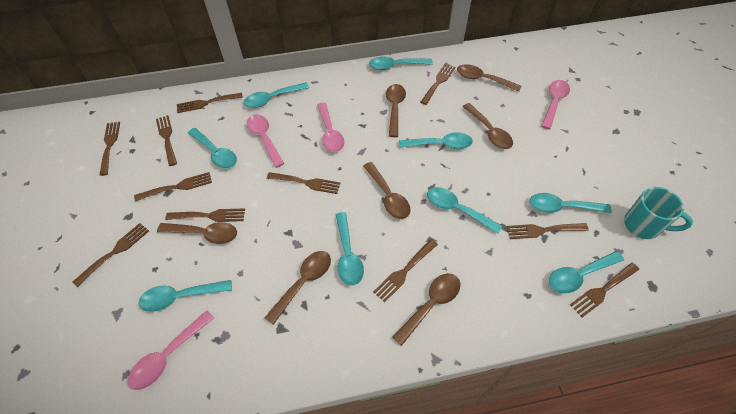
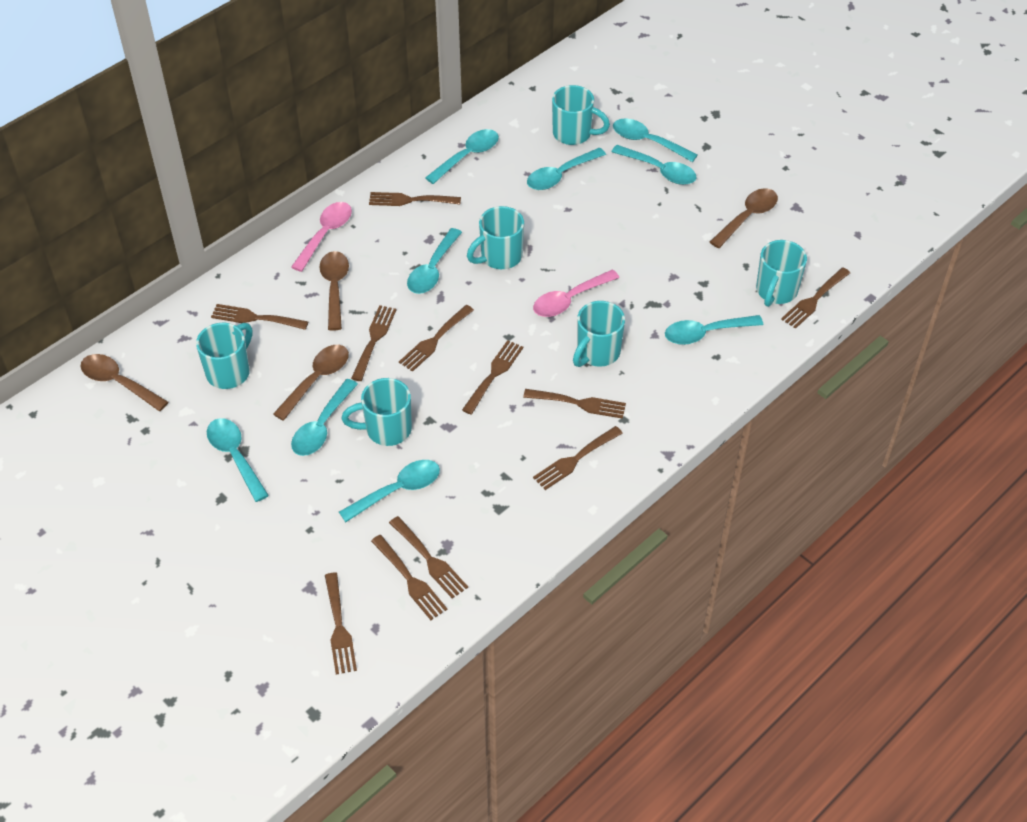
brown spoon: [157,222,237,244] [265,251,331,325] [364,162,410,219] [386,84,406,137] [392,273,460,346] [457,64,521,91] [462,103,513,149] = 7 -> [80,354,168,411] [273,345,349,421] [319,251,349,331] [710,188,778,248] = 4
pink spoon: [128,310,214,390] [247,114,284,168] [317,103,344,152] [541,80,570,129] = 4 -> [291,202,352,272] [533,270,619,317] = 2
turquoise mug: [624,187,693,239] = 1 -> [196,323,252,389] [342,378,412,446] [467,206,524,269] [552,85,610,145] [573,301,625,367] [756,240,807,307] = 6

